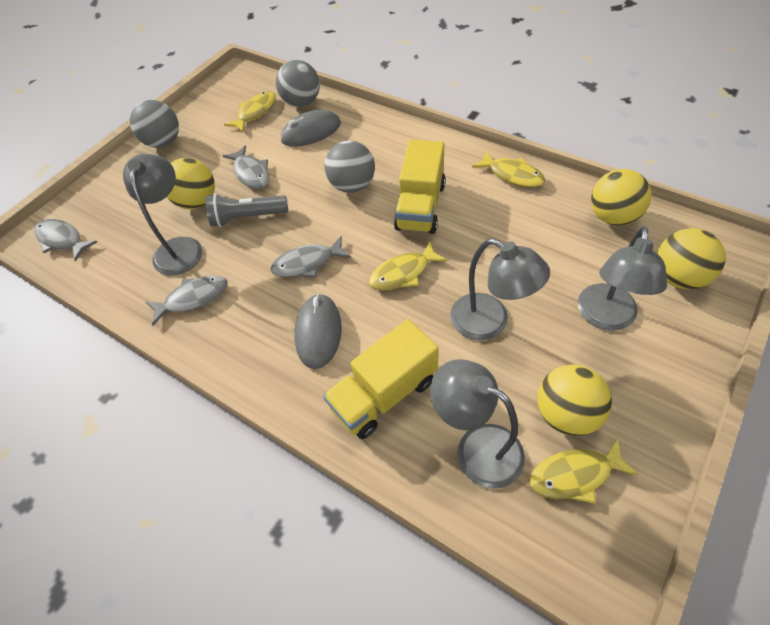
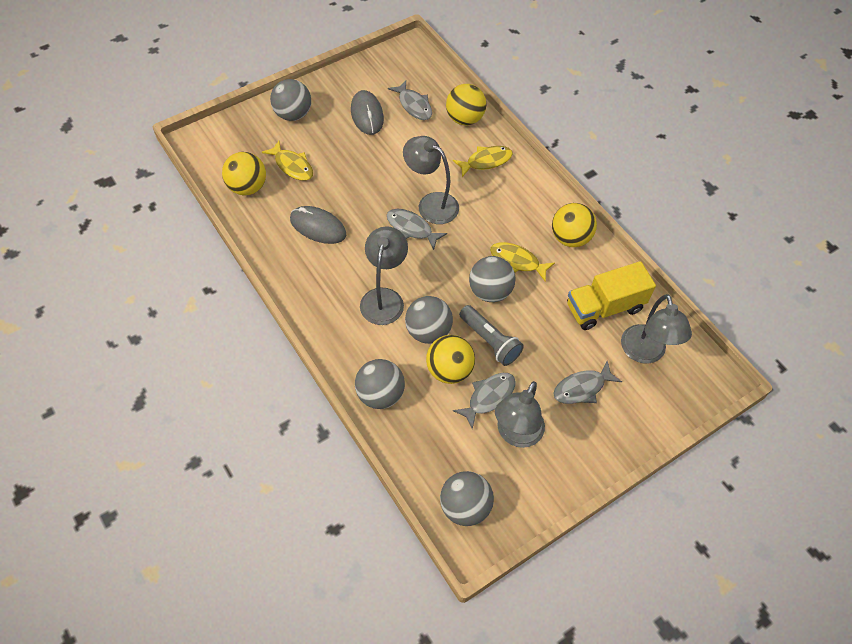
grey ball: [130,100,179,148] [276,60,320,107] [324,140,375,193] = 3 -> [270,79,311,121] [355,359,405,409] [405,296,453,344] [440,471,494,526] [469,256,516,302] = 5
yellow fish: [224,91,276,133] [369,242,448,291] [472,150,545,187] [530,438,638,504] = 4 -> [262,141,313,181] [453,146,513,177] [490,242,555,281] = 3
yellow truck: [323,319,439,439] [394,140,446,234] = 2 -> [567,261,656,330] = 1

